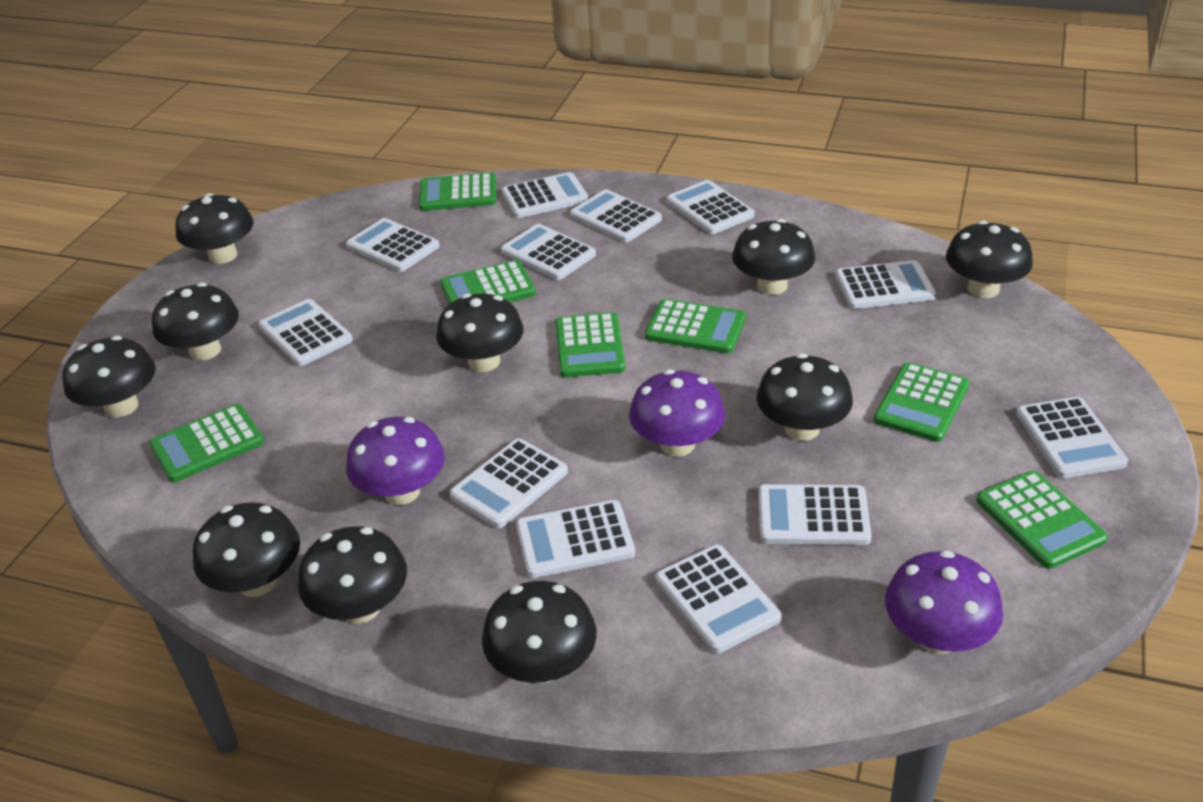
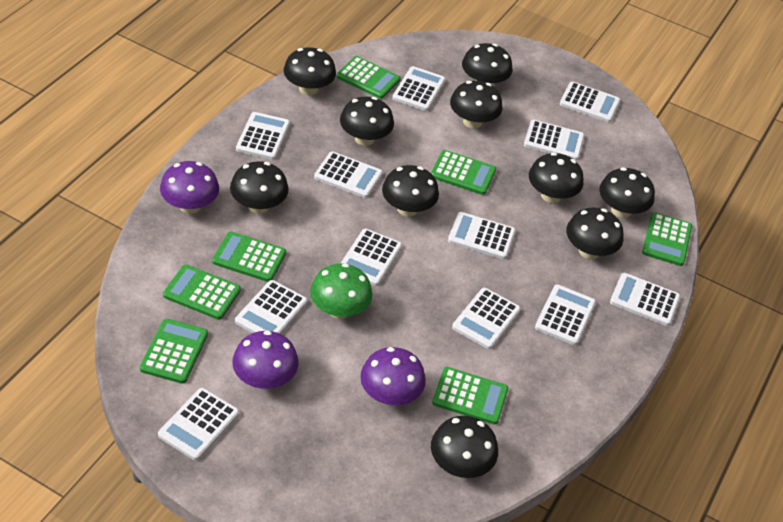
green mushroom: none = 0 -> [310,263,372,319] = 1

